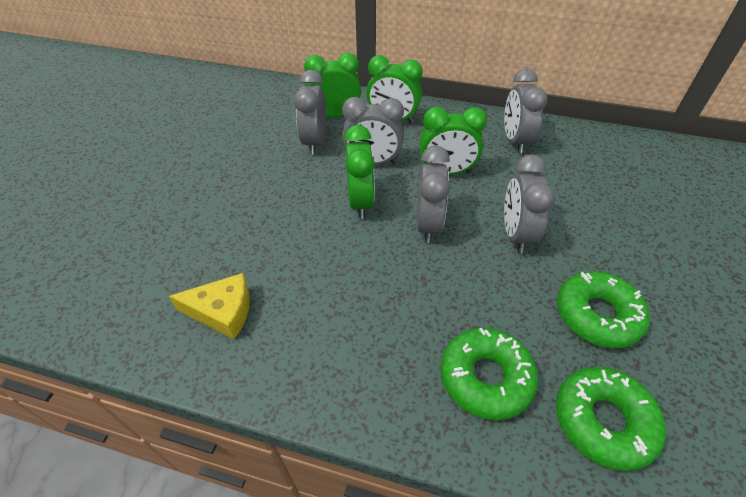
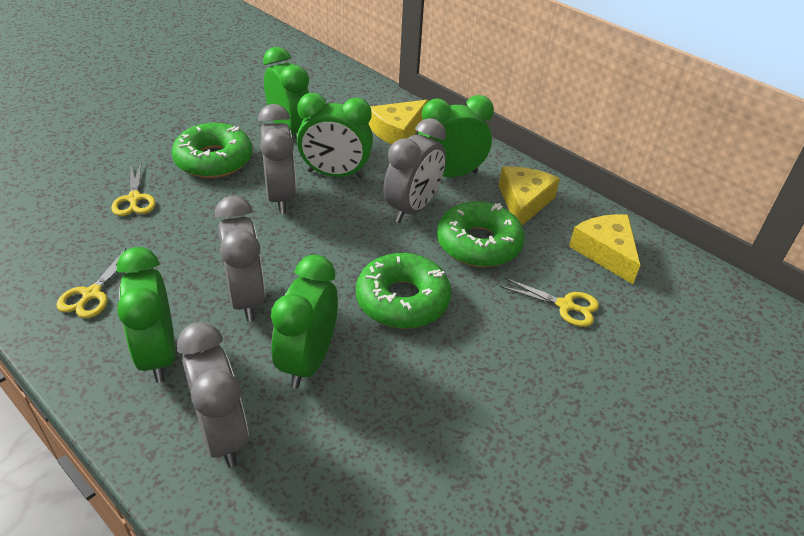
green clock: [304,53,361,117] [344,125,375,219] [366,55,423,123] [420,107,487,175] = 4 -> [117,247,175,383] [263,47,309,141] [271,255,338,389] [297,93,373,178] [418,95,494,177] = 5
grey clock: [294,70,326,154] [342,97,404,164] [417,145,450,243] [504,69,548,153] [504,154,555,254] = 5 -> [177,322,249,467] [215,196,266,322] [258,104,296,214] [383,118,446,223] = 4
yellow cheese: [169,273,250,339] = 1 -> [369,100,428,145] [499,167,560,225] [569,214,640,284] = 3
yellow scissors: none = 0 -> [57,248,126,318] [111,162,156,216] [500,278,599,327] = 3

